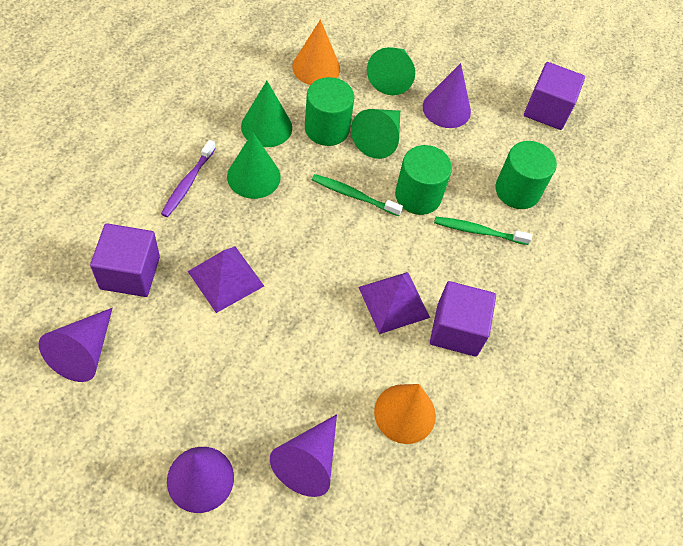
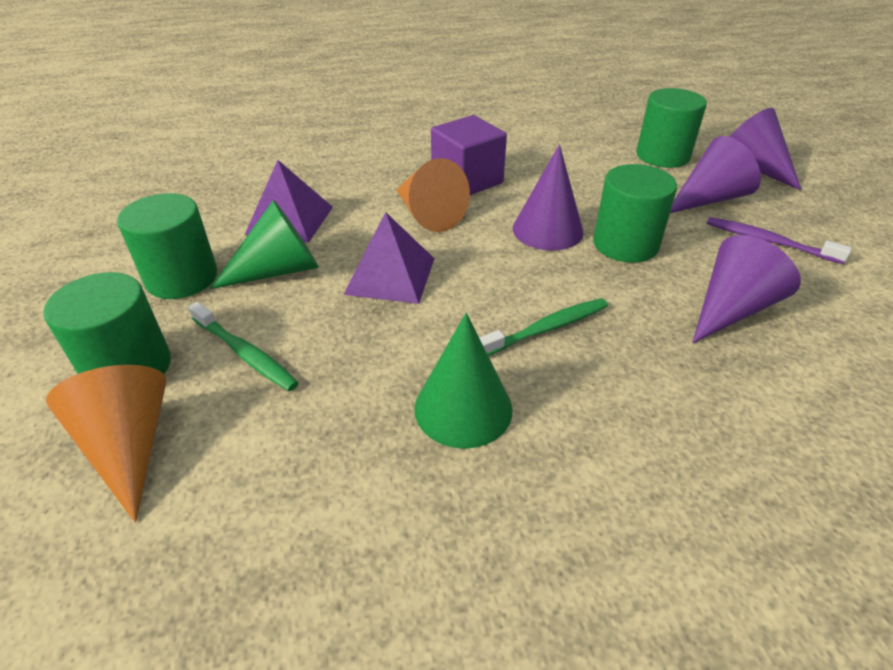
green cone: [227,132,281,199] [241,81,292,147] [351,109,400,159] [367,47,415,95] = 4 -> [209,200,319,289] [414,313,513,449] = 2
green cylinder: [305,77,354,146] [395,145,452,215] [496,141,557,209] = 3 -> [43,272,171,374] [117,193,217,299] [593,164,677,263] [636,88,707,168] = 4
purple cube: [90,223,160,297] [430,281,496,357] [524,62,585,130] = 3 -> [431,115,507,195] = 1

